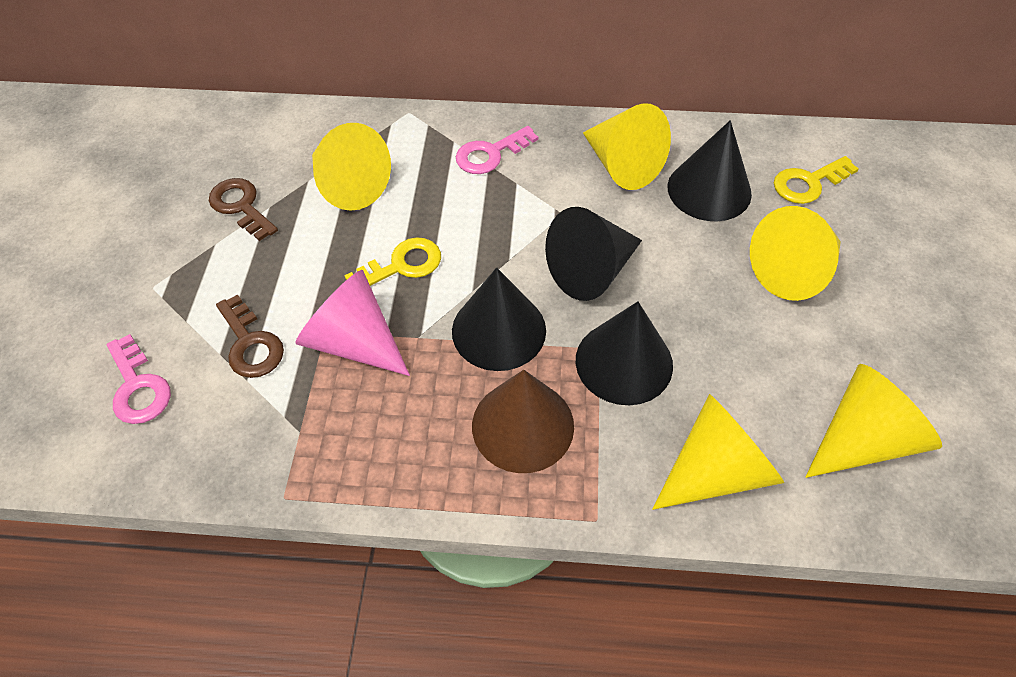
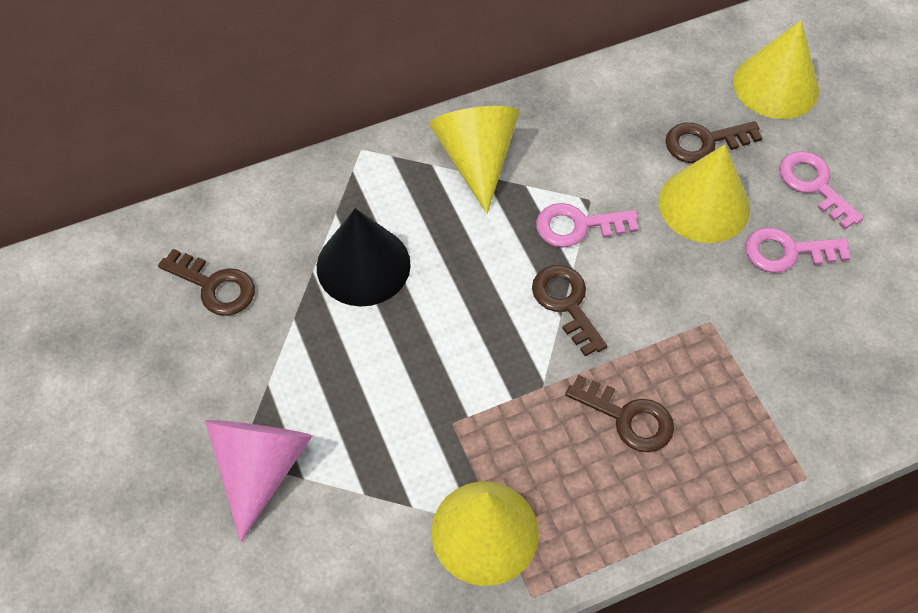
black cone: [452,267,546,371] [545,207,642,301] [576,301,673,405] [667,120,752,221] = 4 -> [317,208,411,307] = 1
brown cone: [472,370,574,473] = 1 -> none = 0
brown key: [209,178,278,241] [216,294,284,378] = 2 -> [158,249,255,316] [532,265,607,356] [565,375,674,452] [665,121,762,163] = 4
pink key: [107,334,171,424] [456,126,538,174] = 2 -> [536,203,638,247] [745,227,850,273] [779,151,864,229] = 3
yellow cone: [312,123,391,211] [583,103,671,190] [652,394,784,510] [750,206,841,301] [806,364,942,478] = 5 -> [429,106,519,214] [431,481,539,586] [659,144,750,243] [733,20,819,119] = 4
yellow key: [344,237,441,286] [774,156,858,204] = 2 -> none = 0

